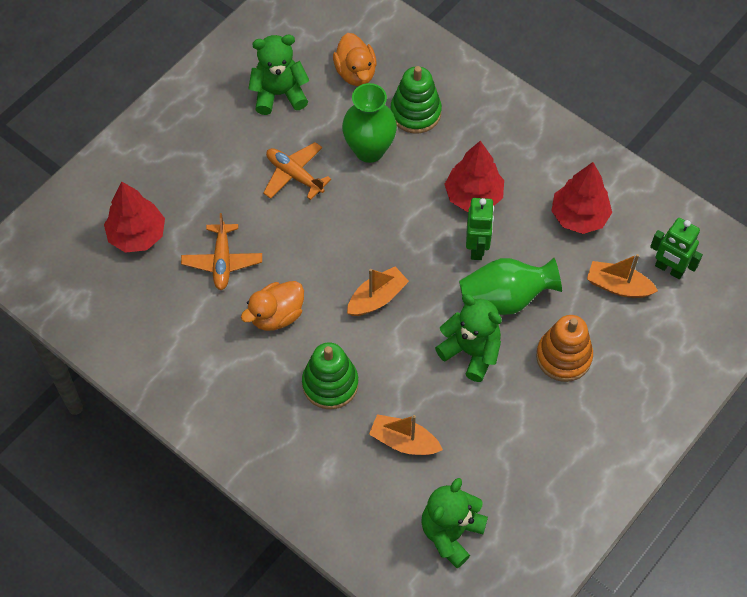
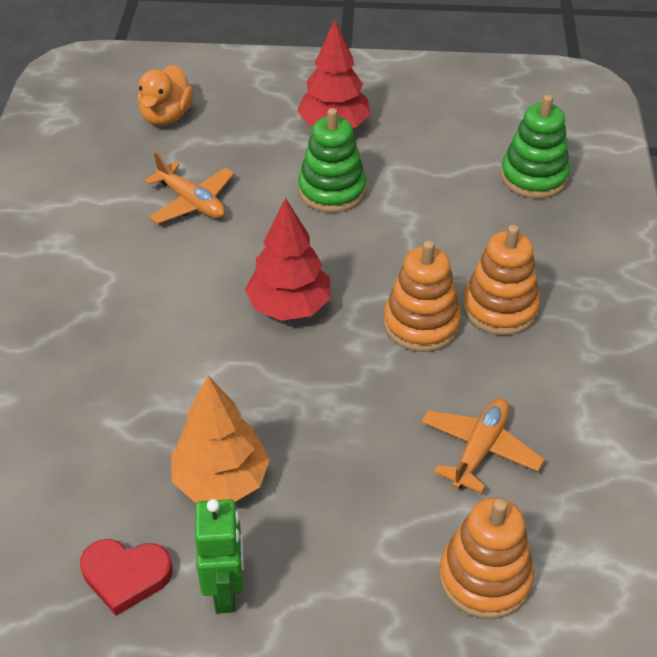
green robot: [466,198,494,260] [650,218,703,279] = 2 -> [195,499,244,614] = 1
green teddy bear: [248,35,310,115] [421,478,488,568] [435,294,502,382] = 3 -> none = 0
green vase: [342,83,397,163] [459,258,562,315] = 2 -> none = 0
orange boat: [347,267,409,316] [369,414,443,455] [587,254,658,298] = 3 -> none = 0
orange duck: [241,281,304,331] [333,33,377,86] = 2 -> [137,65,194,126] = 1
orange stacking toy: [536,315,593,382] = 1 -> [384,241,461,352] [439,498,534,619] [463,225,540,335] = 3
orange tree: none = 0 -> [171,376,270,503] = 1
red heart: none = 0 -> [80,539,173,616] = 1
red tree: [104,181,165,253] [444,141,504,212] [551,162,612,234] = 3 -> [245,198,331,321] [297,20,371,128] = 2

